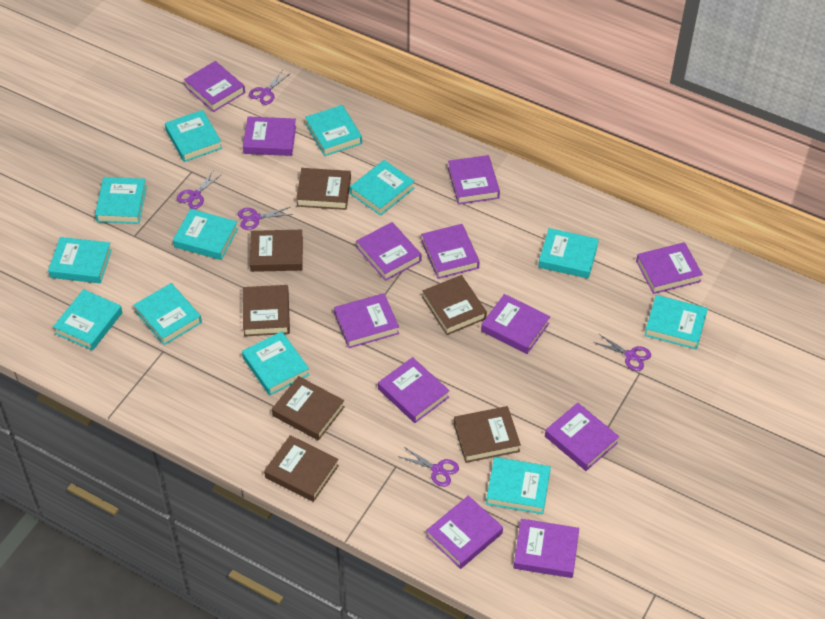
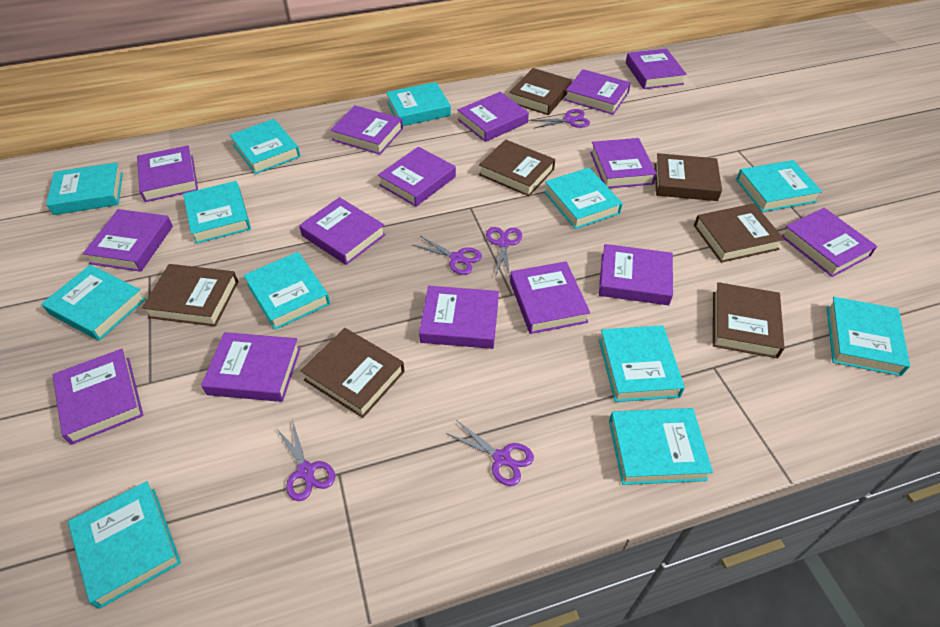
purple book: [184,61,245,112] [243,116,296,156] [334,293,399,348] [357,222,421,281] [378,357,450,423] [421,224,480,279] [426,495,503,569] [448,155,500,204] [481,294,550,354] [513,519,579,578] [545,403,619,471] [636,242,703,294] = 12 -> [52,349,143,445] [83,209,173,272] [137,145,198,202] [201,332,301,402] [299,197,386,265] [330,105,403,155] [378,147,456,207] [419,286,499,349] [458,92,529,142] [510,261,590,334] [565,69,631,115] [590,138,657,188] [599,244,673,305] [626,49,687,89] [781,208,878,277] = 15

